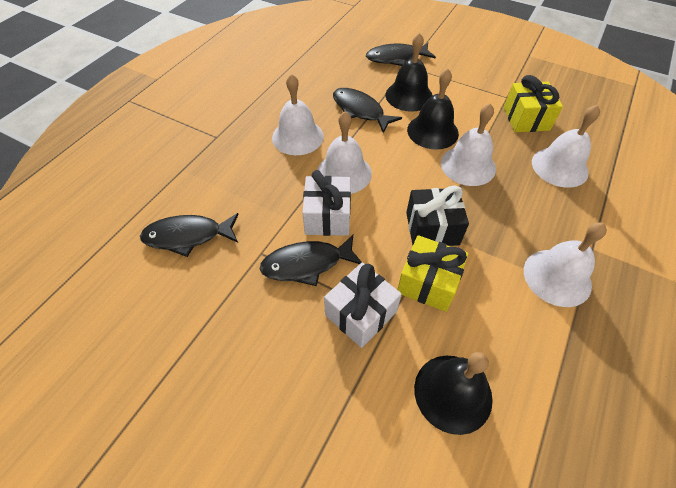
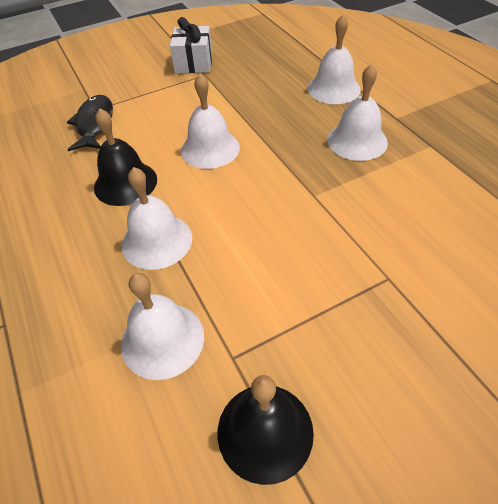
black bell: [385,33,433,112] [407,68,459,150] [414,352,493,435] = 3 -> [94,108,157,206] [218,375,314,485] = 2
black fish: [140,213,239,257] [260,235,362,286] [333,88,402,133] [366,43,436,66] = 4 -> [67,95,113,151] = 1
black gift: [406,185,469,246] = 1 -> none = 0
white gift: [302,170,351,236] [324,262,401,348] = 2 -> [170,17,212,73] = 1
yellow gift: [397,235,468,312] [504,75,563,132] = 2 -> none = 0

